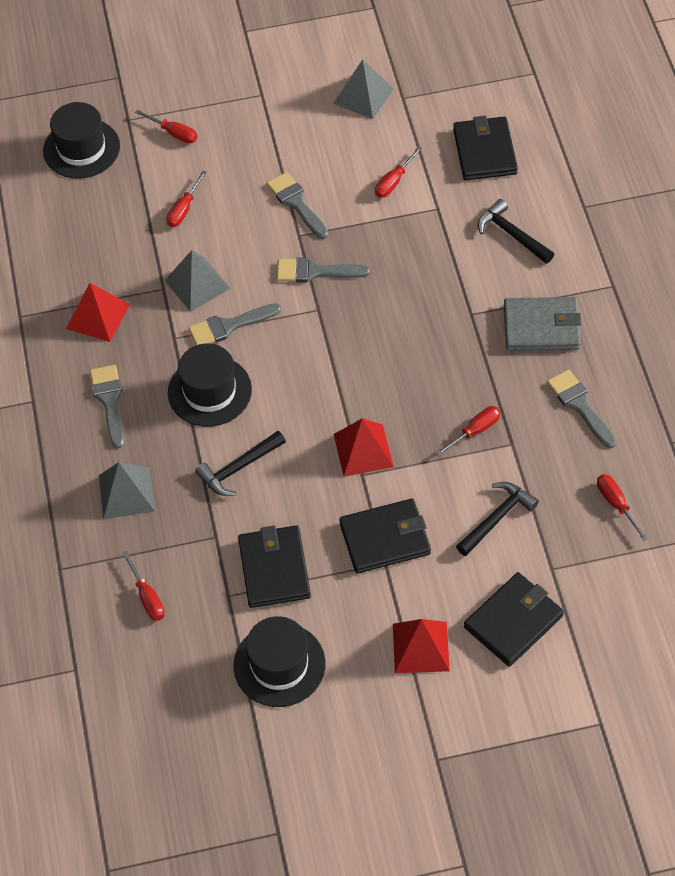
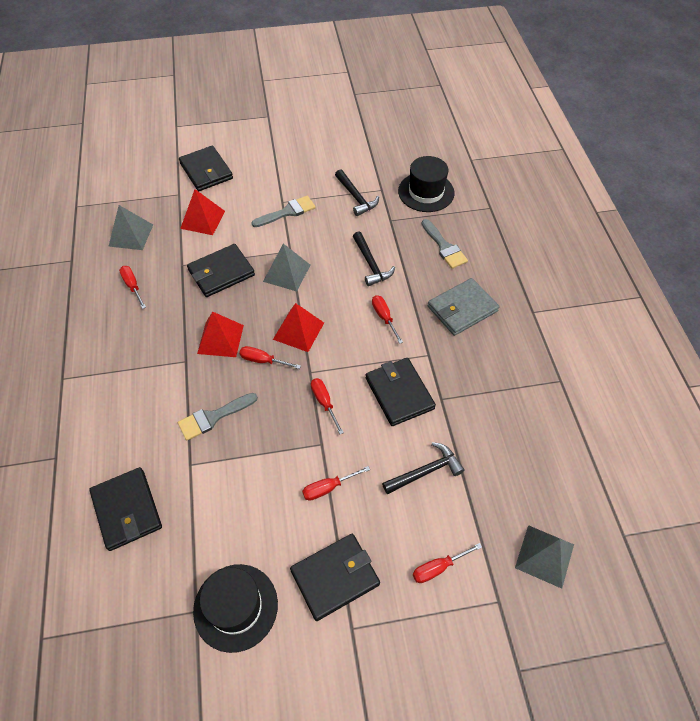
black hat: [43,102,120,179] [168,343,252,427] [234,616,325,707] = 3 -> [193,564,278,653] [398,156,454,212] = 2
black wallet: [238,526,311,608] [339,499,431,573] [453,116,518,180] [464,572,564,667] = 4 -> [89,467,162,551] [179,146,233,191] [187,244,255,297] [290,534,380,621] [365,358,436,426] = 5
grey brush: [90,365,124,449] [188,303,281,345] [267,172,328,239] [277,258,370,282] [547,370,616,448] = 5 -> [178,393,258,440] [251,196,316,227] [422,219,468,269] = 3

